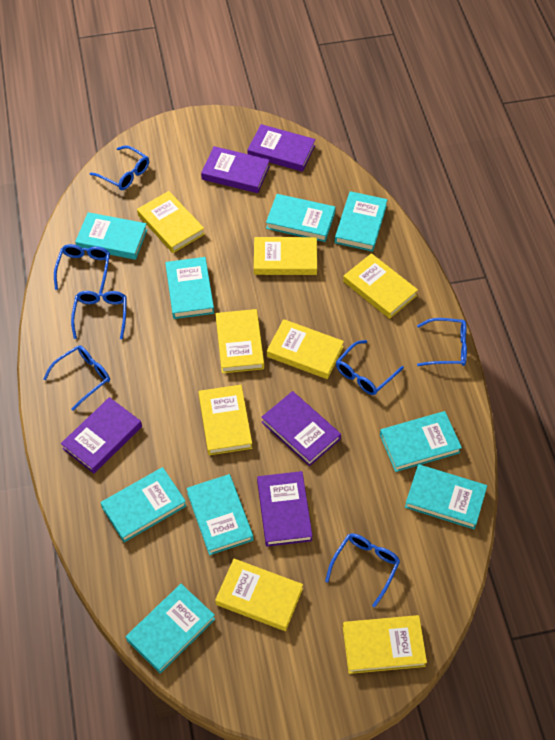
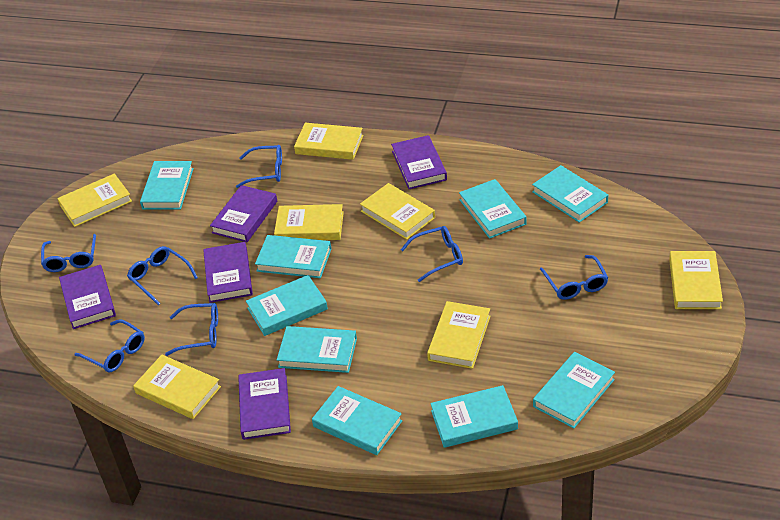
yellow book: [137,191,205,253] [198,385,252,455] [215,309,264,373] [215,559,303,631] [254,237,317,275] [267,319,344,379] [343,253,418,319] [343,615,427,674] = 8 -> [57,173,132,227] [133,355,221,419] [274,204,344,240] [294,123,363,160] [360,183,435,240] [427,301,491,369] [669,251,723,309] = 7

